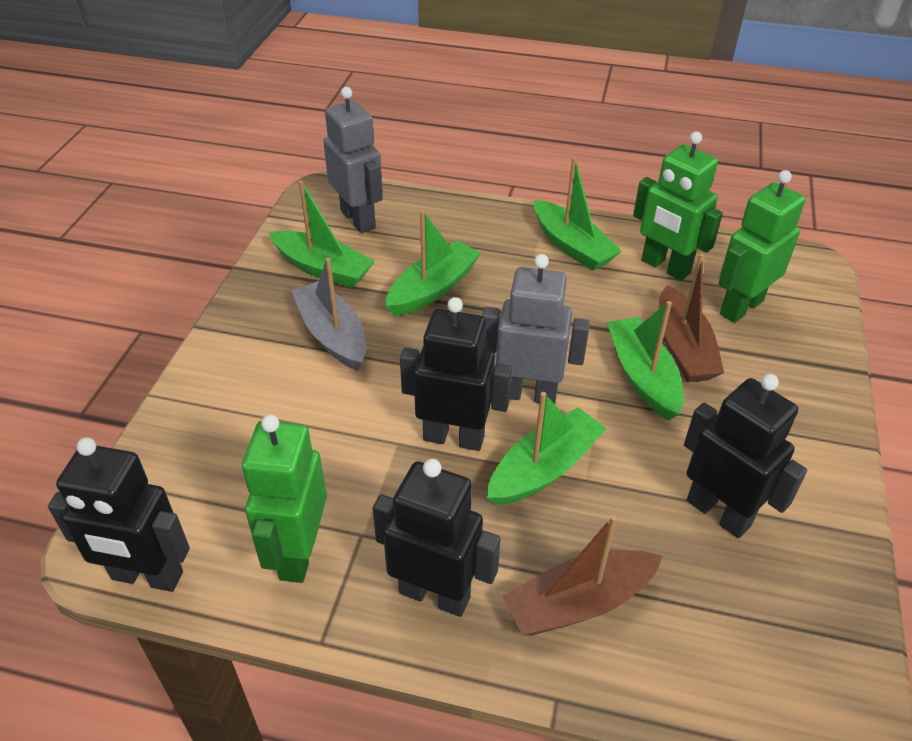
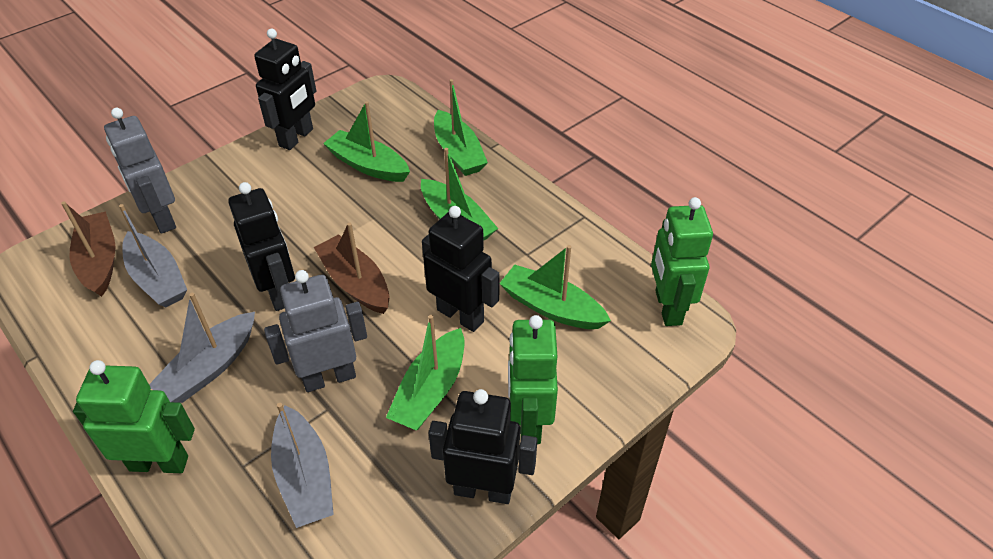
grey boat: [292,258,366,371] = 1 -> [119,204,187,307] [149,293,255,403] [271,403,334,528] = 3

